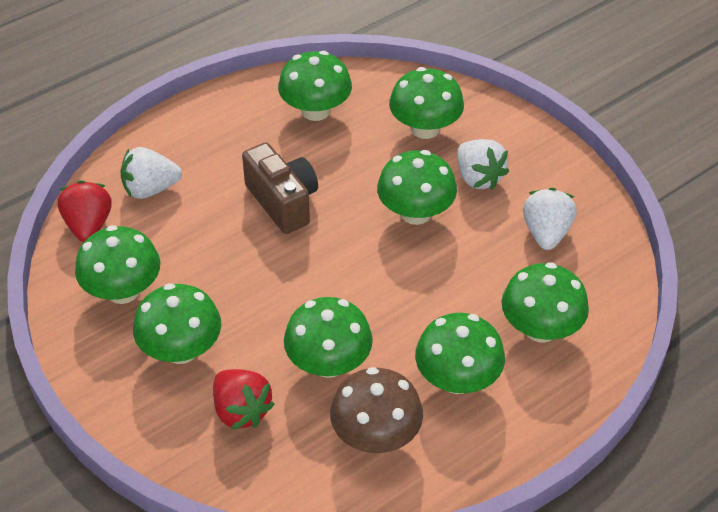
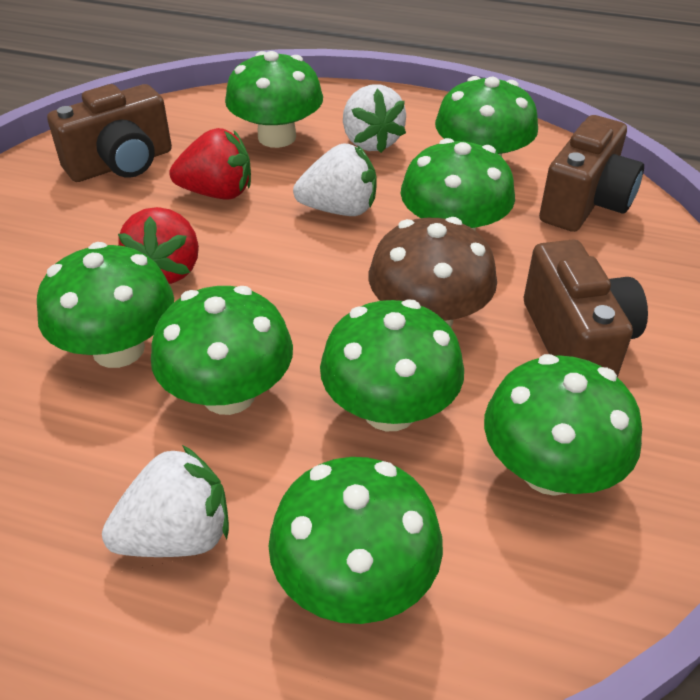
brown camera: [242,142,318,234] = 1 -> [47,84,172,182] [524,240,648,378] [539,115,644,232] = 3

